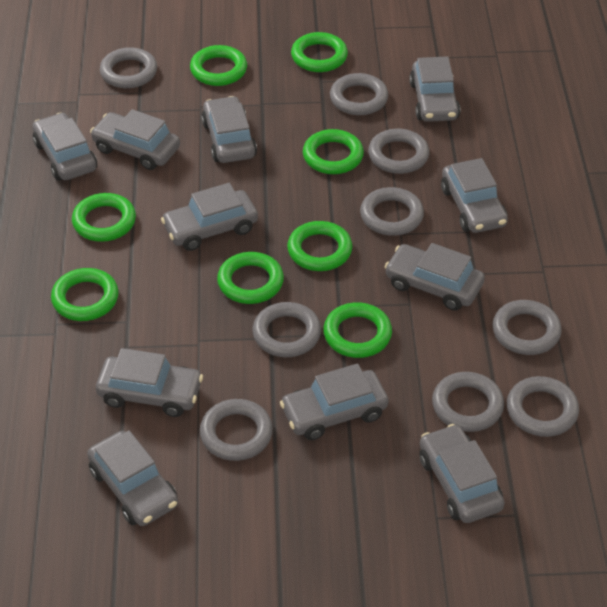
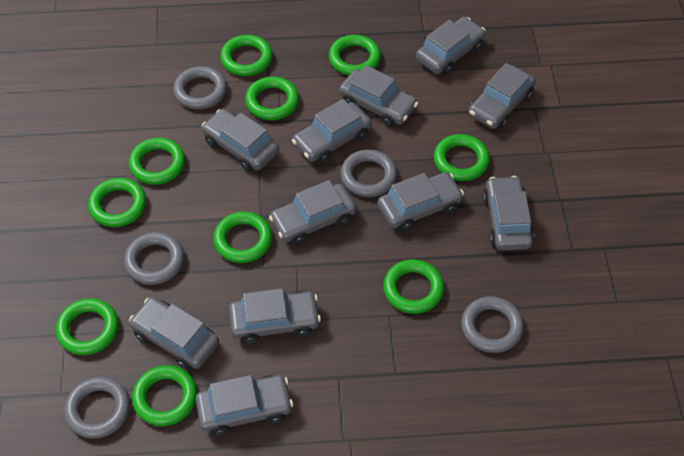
green ring: [51,268,118,321] [72,193,136,242] [190,45,247,86] [217,252,284,304] [287,221,352,271] [291,32,348,72] [303,129,364,174] [323,302,392,358] = 8 -> [56,298,119,355] [88,178,146,227] [129,137,185,185] [132,365,197,426] [213,212,272,263] [220,35,273,76] [245,77,299,120] [329,35,381,76] [383,259,444,314] [434,134,490,181] = 10
grey ring: [100,47,157,88] [200,399,273,461] [253,302,321,357] [330,73,388,115] [360,187,424,236] [368,129,429,174] [432,372,504,432] [493,300,562,355] [507,376,579,437] = 9 -> [64,377,130,438] [124,232,184,285] [173,66,227,110] [340,149,397,197] [461,296,524,353] = 5

